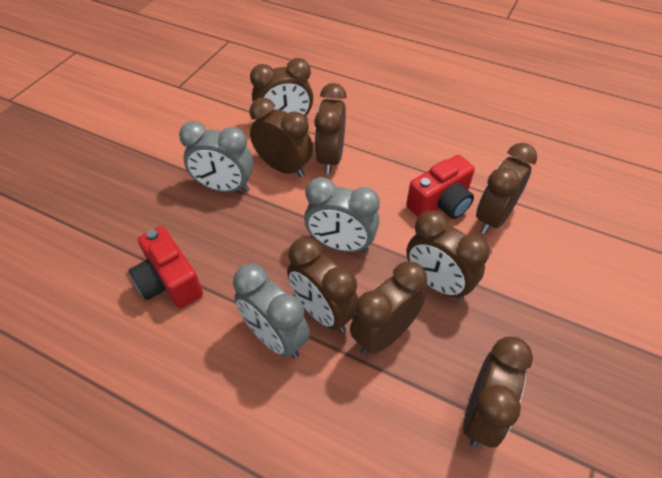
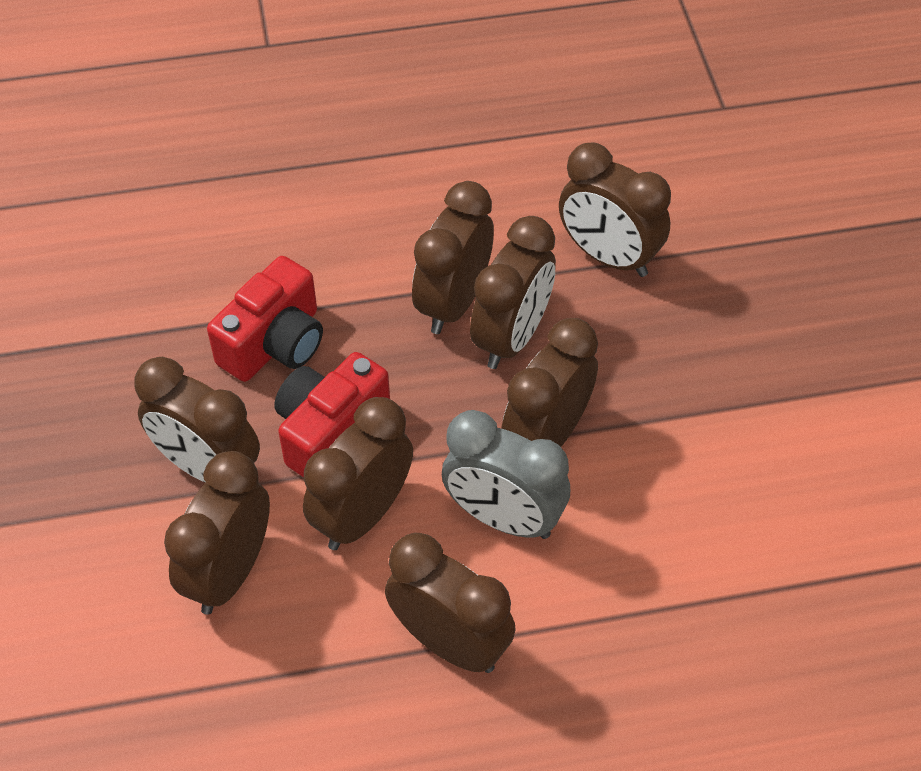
grey clock: [179,121,253,192] [233,264,310,358] [304,177,380,253] = 3 -> [442,410,570,539] = 1

